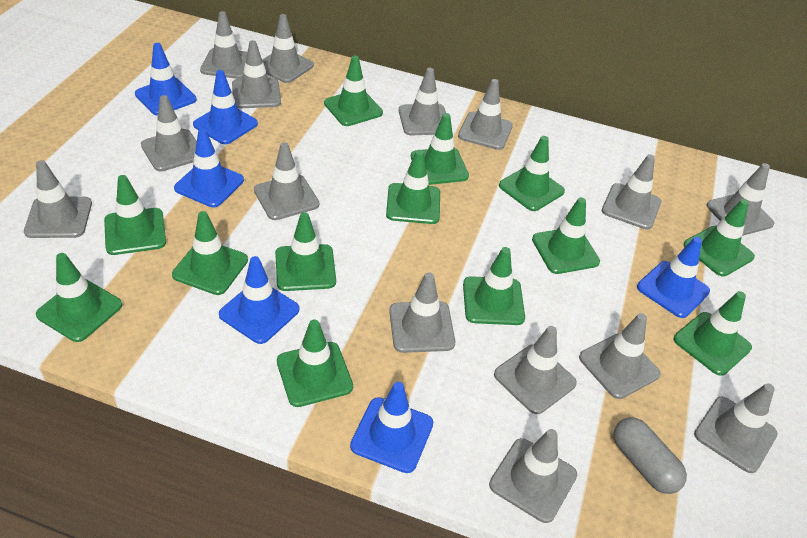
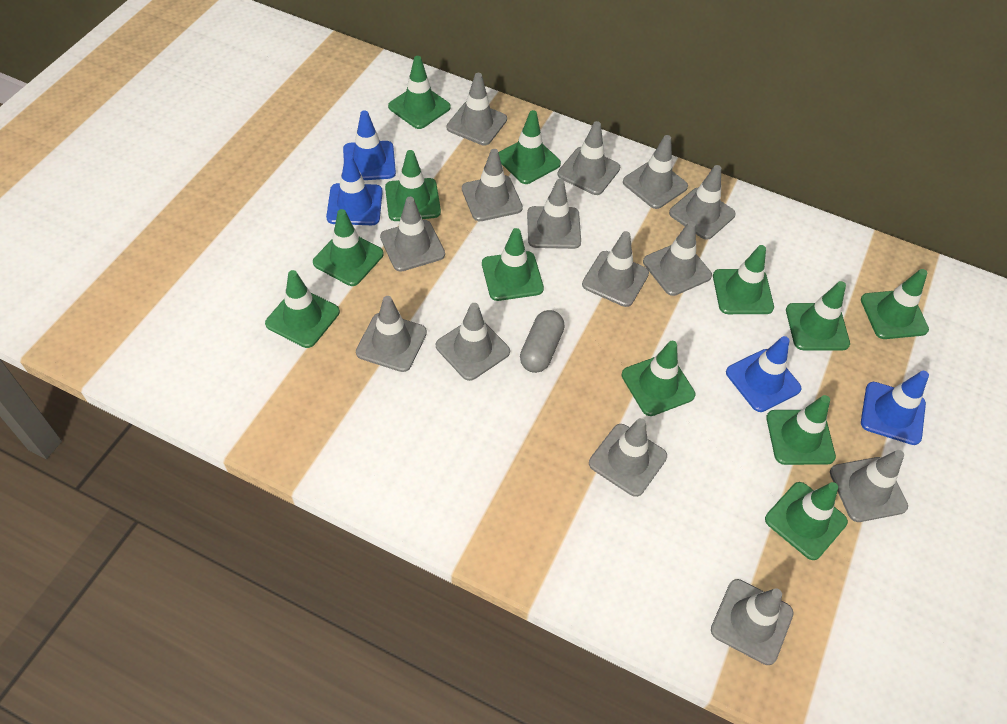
blue traffic cone: [135,43,197,115] [174,129,244,207] [193,70,258,144] [219,256,299,344] [350,382,433,473] [637,237,710,318] = 6 -> [326,155,383,225] [343,110,396,180] [726,336,802,412] [861,371,929,445] = 4
green traffic cone: [36,253,122,342] [104,175,166,255] [172,211,248,295] [275,212,336,291] [277,319,353,407] [324,55,383,126] [386,150,440,224] [411,113,469,185] [463,247,525,325] [499,136,565,211] [532,197,600,274] [674,291,752,376] [683,199,755,276] = 13 -> [265,270,340,348] [313,209,384,286] [385,150,441,221] [388,56,451,129] [482,228,544,301] [499,110,561,184] [621,341,696,416] [713,245,774,314] [765,482,848,560] [766,395,836,465] [786,281,850,350] [861,269,929,339] = 12
grey traffic cone: [24,160,92,238] [141,95,197,171] [200,11,247,79] [232,40,281,108] [254,142,319,220] [262,14,314,83] [389,273,455,353] [399,68,446,136] [458,79,513,150] [489,429,577,523] [494,326,577,414] [579,313,661,399] [602,154,661,230] [694,383,777,473] [707,163,775,236] = 15 -> [356,296,427,372] [380,197,445,272] [436,303,510,381] [446,73,507,146] [462,149,523,221] [527,179,581,249] [558,121,620,195] [582,231,649,307] [589,418,667,497] [623,135,688,209] [643,221,712,296] [669,165,736,240] [711,579,794,665] [830,450,908,522] = 14

